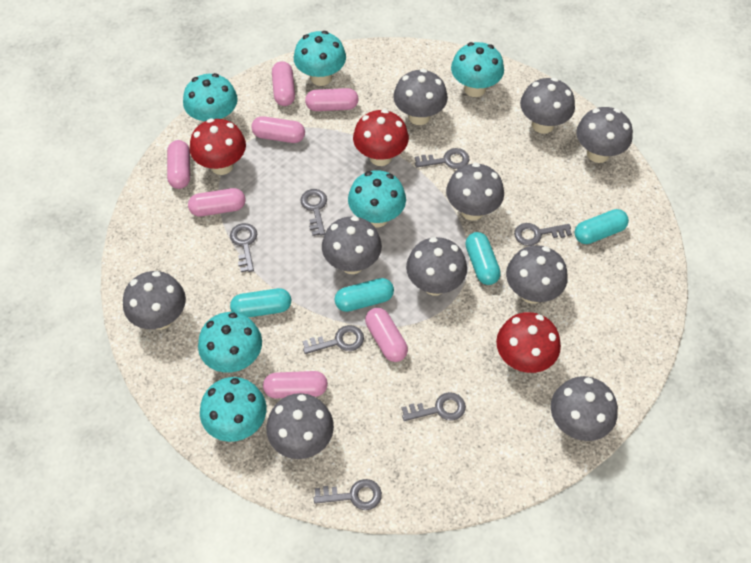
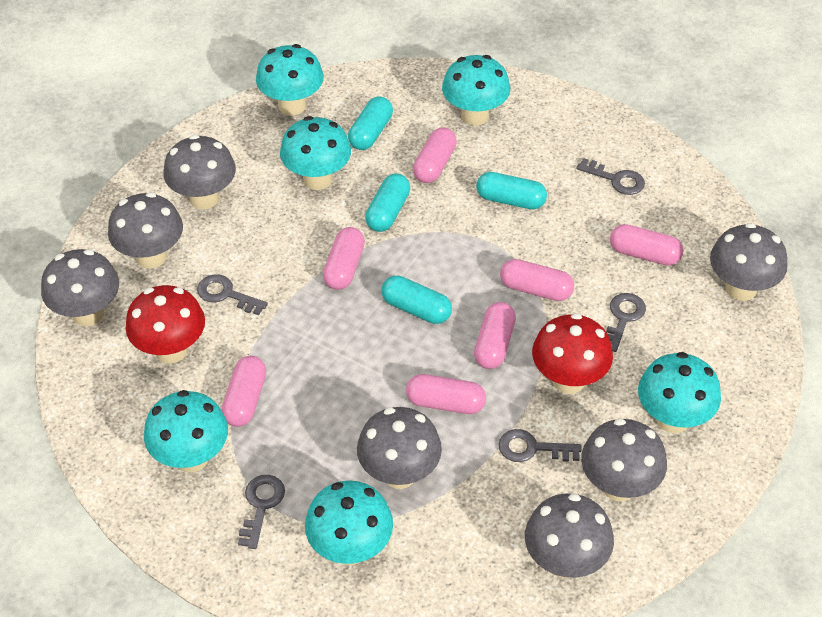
grey key: [230,223,257,272] [300,189,327,236] [303,325,364,354] [314,479,382,510] [402,392,466,421] [415,148,469,169] [514,223,572,246] = 7 -> [197,274,268,316] [238,475,285,549] [498,429,582,462] [576,158,645,195] [606,293,646,352] = 5
grey mushroom: [123,271,186,330] [266,393,334,459] [322,216,382,274] [393,69,448,125] [406,237,467,295] [446,163,504,220] [506,245,568,304] [520,78,575,134] [551,376,618,441] [576,107,633,163] = 10 -> [41,249,119,326] [108,192,183,269] [163,135,236,210] [357,407,442,489] [525,493,614,578] [581,418,667,502] [710,223,788,301] = 7
red mushroom: [190,119,246,175] [353,109,409,166] [496,312,561,373] = 3 -> [126,285,205,364] [532,313,613,394] = 2

